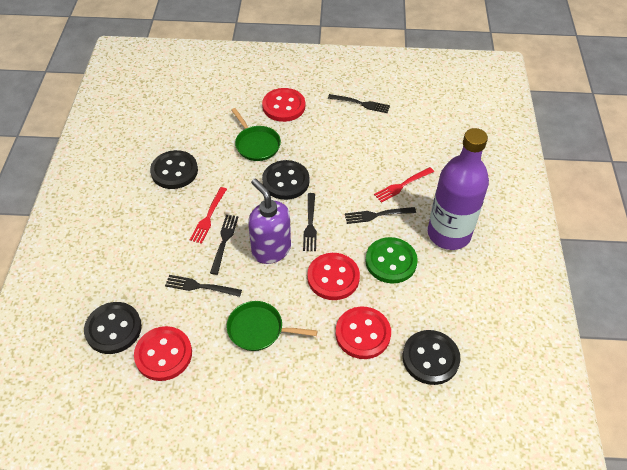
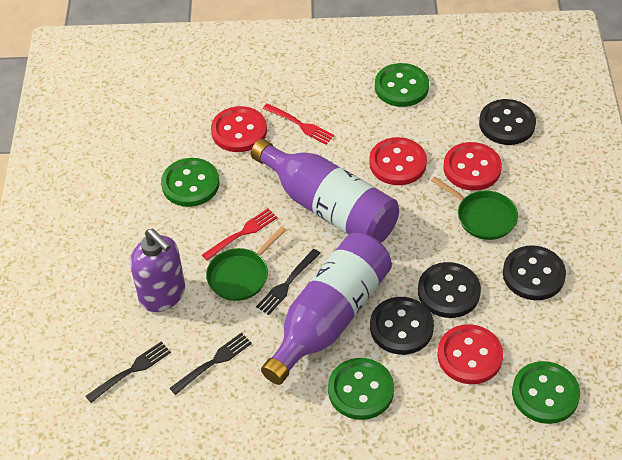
black fork: [165,275,242,297] [210,215,238,275] [303,193,317,251] [328,94,390,113] [345,207,416,224] = 5 -> [85,341,171,403] [170,332,252,395] [256,249,321,315] = 3
green button: [365,237,418,283] = 1 -> [161,158,220,207] [328,358,394,420] [375,63,429,107] [512,361,580,424] = 4
purple bottle: [428,128,489,250] = 1 -> [251,139,399,243] [261,233,392,385] = 2

